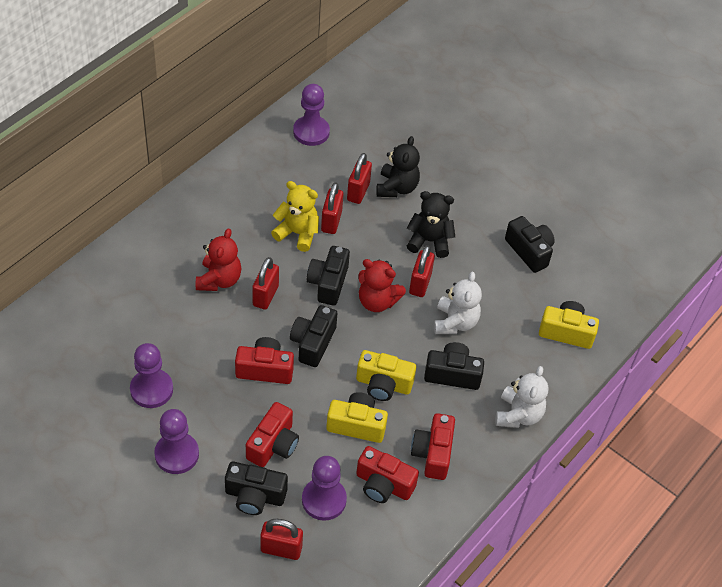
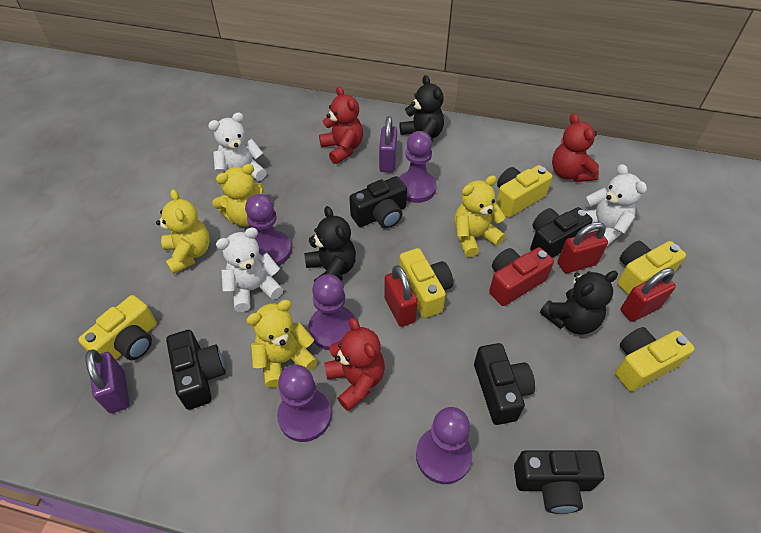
black teddy bear: [376,136,420,197] [407,191,455,258] = 2 -> [304,206,356,282] [400,75,444,141] [540,271,618,335] = 3
purple padlock: none = 0 -> [86,349,129,413] [379,116,397,173] = 2
purple pawn: [130,343,173,408] [154,409,199,474] [293,84,330,146] [302,456,347,521] = 4 -> [245,194,292,266] [277,365,331,442] [308,274,356,350] [399,131,437,203] [416,407,472,484] = 5
red camera: [235,337,294,384] [246,402,299,467] [356,446,419,503] [411,413,455,480] = 4 -> [489,247,554,306] = 1
red padlock: [252,257,279,310] [261,519,303,560] [321,183,343,234] [347,153,372,204] [409,245,435,297] = 5 -> [384,265,418,327] [558,222,608,273] [621,268,676,322] = 3
red teddy bear: [196,228,241,291] [358,259,406,312] = 2 -> [319,86,363,164] [324,318,385,411] [552,113,599,182] = 3
white teddy bear: [434,272,482,334] [495,366,549,428] = 2 -> [208,112,266,181] [216,228,283,312] [585,164,647,247] = 3
yellow camera: [326,392,388,443] [356,350,416,401] [539,301,599,349] = 3 -> [78,295,157,360] [399,248,453,318] [496,165,552,218] [615,327,695,391] [617,241,686,295] = 5
yellow teddy bear: [271,181,319,252] = 1 -> [156,189,210,274] [212,164,265,226] [246,300,318,388] [454,175,506,257] = 4

